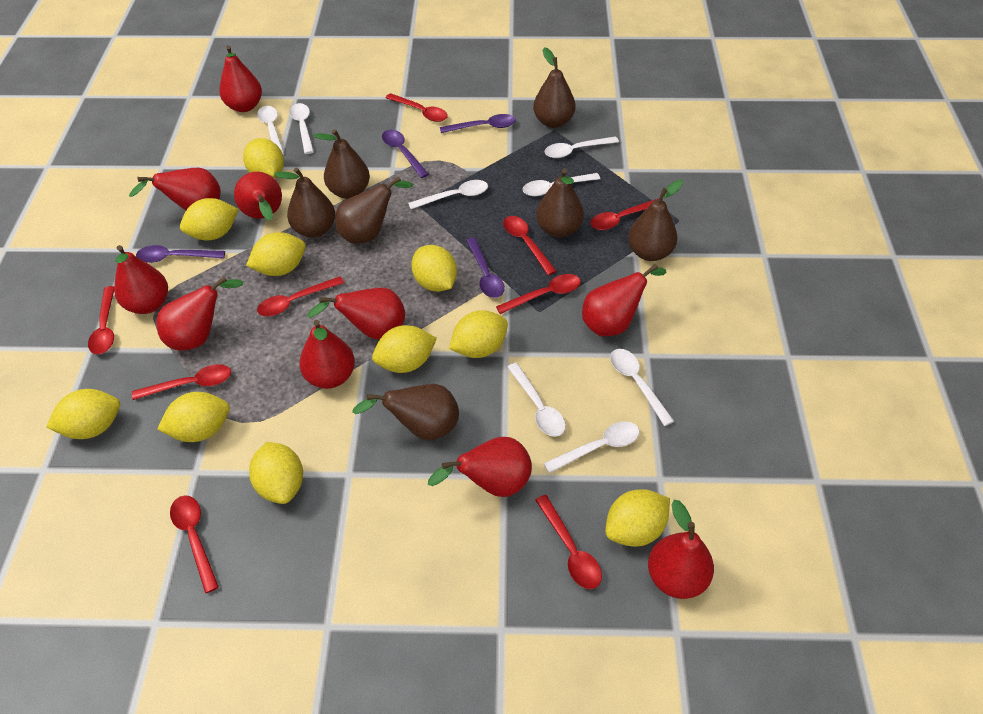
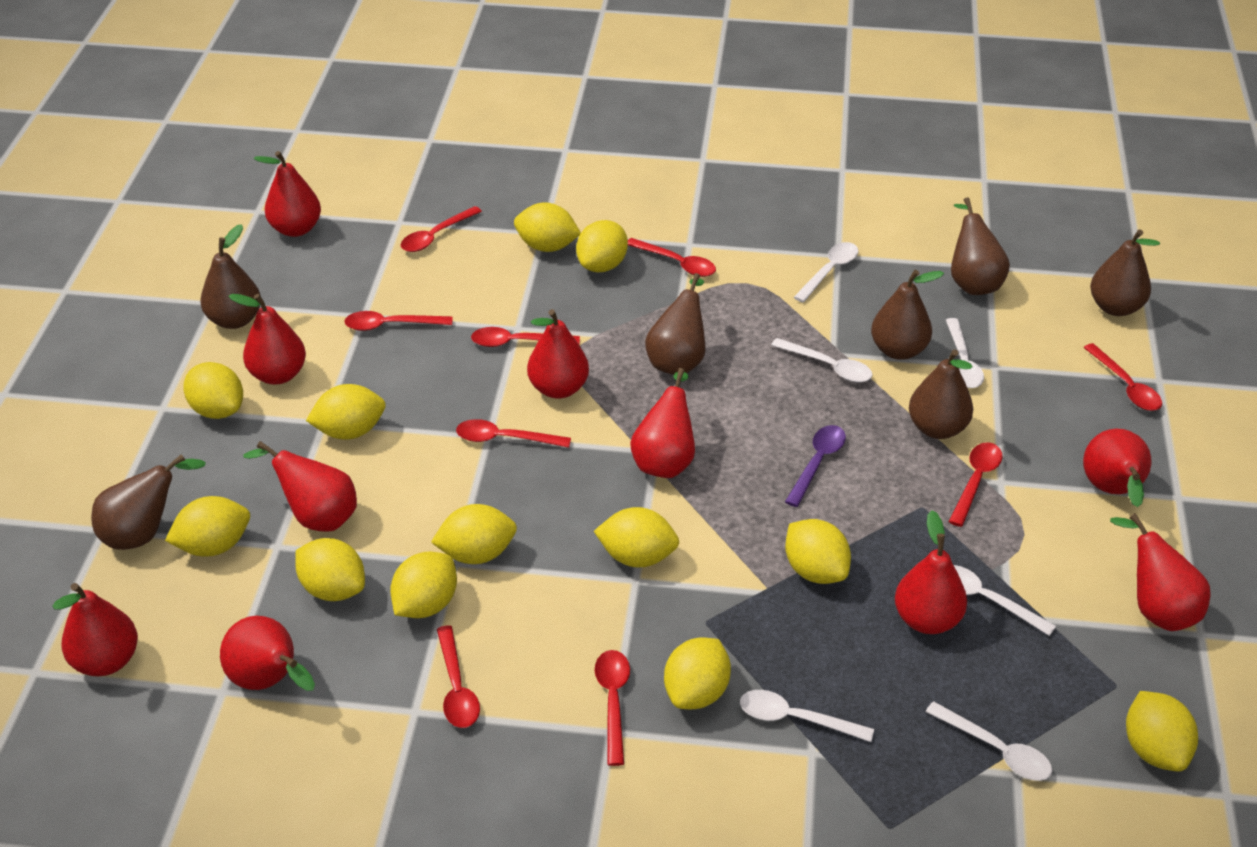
purple spoon: [136,245,225,263] [382,130,429,178] [440,114,516,133] [466,238,505,298] = 4 -> [785,425,846,507] = 1
white spoon: [257,106,284,154] [289,103,314,154] [408,180,488,209] [507,363,566,437] [523,173,600,196] [543,421,639,473] [544,136,619,158] [610,349,674,426] = 8 -> [740,690,874,742] [771,338,873,382] [794,242,859,302] [925,701,1052,781] [946,318,984,388] [954,565,1056,636] = 6
yellow lemon: [46,389,120,439] [157,392,230,442] [180,198,239,240] [243,138,284,178] [246,232,306,276] [249,442,303,504] [372,325,437,373] [411,245,457,292] [449,310,508,358] [605,489,670,547] = 10 -> [165,496,250,557] [183,362,243,419] [295,538,365,601] [306,384,386,439] [390,551,457,618] [431,504,517,564] [514,202,581,252] [576,220,628,272] [594,507,679,568] [664,637,731,709] [785,519,851,584] [1126,691,1198,772] = 12

